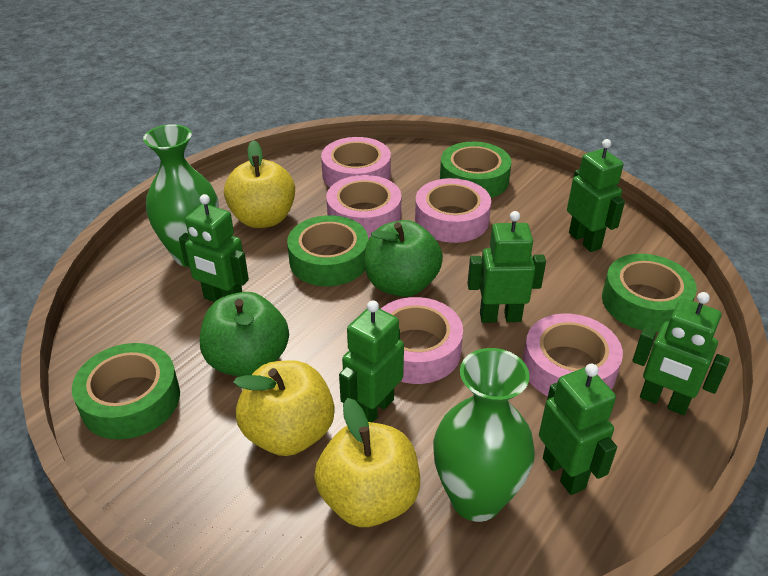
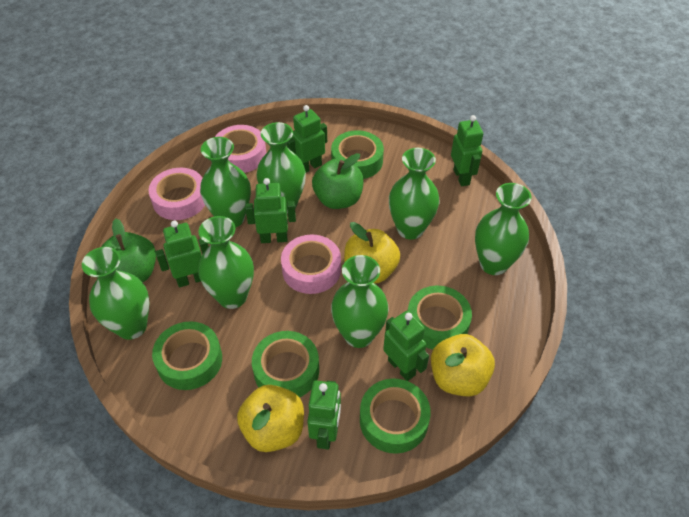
green tape: [72,343,180,439] [287,215,368,286] [440,142,511,198] [602,254,697,332] = 4 -> [152,321,222,390] [252,331,319,397] [331,130,384,179] [360,379,431,454] [408,286,472,349] = 5
green vase: [143,124,219,267] [433,348,535,522] = 2 -> [82,247,149,340] [198,216,254,309] [200,137,251,228] [256,122,306,213] [331,255,389,348] [389,148,439,240] [475,183,532,275] = 7
pink tape: [321,137,391,187] [326,175,401,238] [381,297,463,384] [415,178,491,243] [523,314,623,396] = 5 -> [149,168,205,220] [215,125,266,173] [281,235,341,294] = 3

